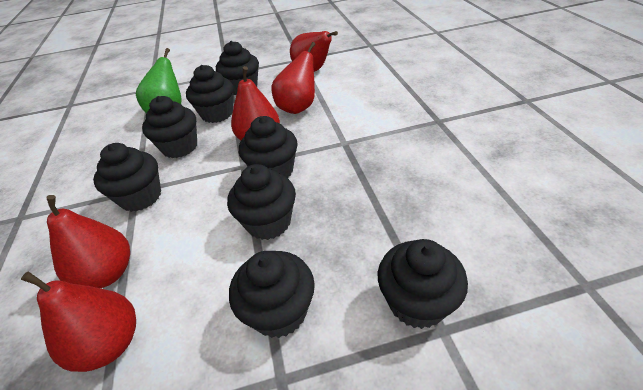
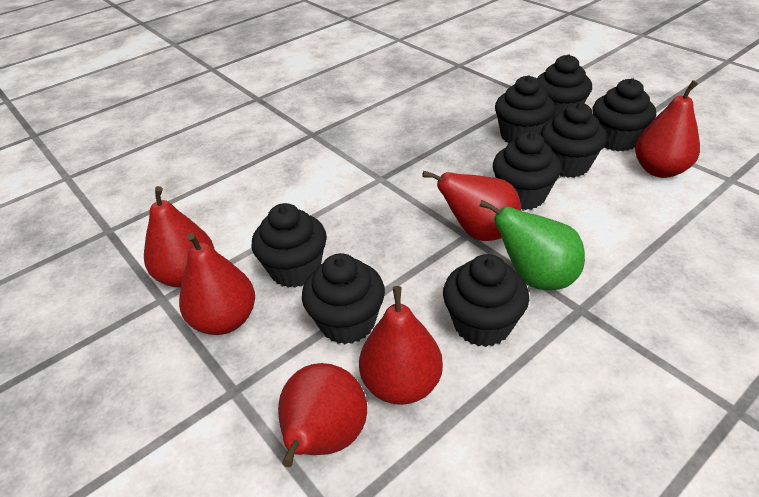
red pear: [21,271,136,372] [46,195,130,288] [231,66,280,141] [271,42,315,114] [290,31,338,72] = 5 -> [144,186,215,288] [179,233,255,335] [278,363,367,467] [359,286,443,405] [422,171,521,241] [635,80,700,178] = 6

